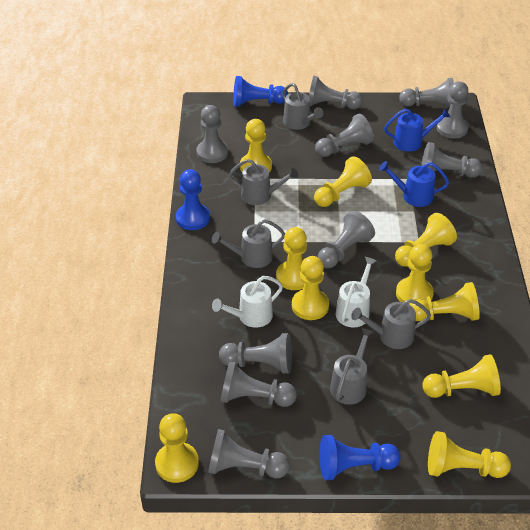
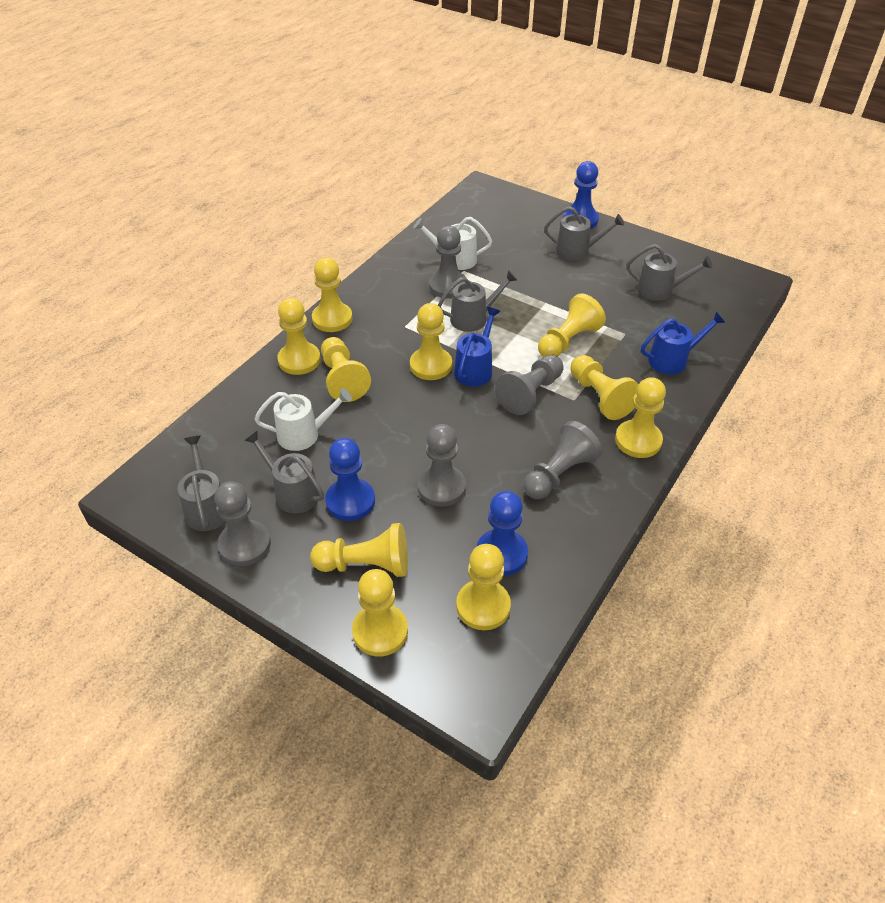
grey pawn: [196,105,228,163] [208,429,290,478] [219,333,292,374] [220,361,297,407] [309,75,363,109] [315,113,373,157] [318,211,375,268] [399,78,454,108] [421,142,482,178] [437,81,468,139] = 10 -> [214,481,271,566] [418,424,466,507] [429,226,466,299] [495,354,563,415] [523,421,603,499] = 5

